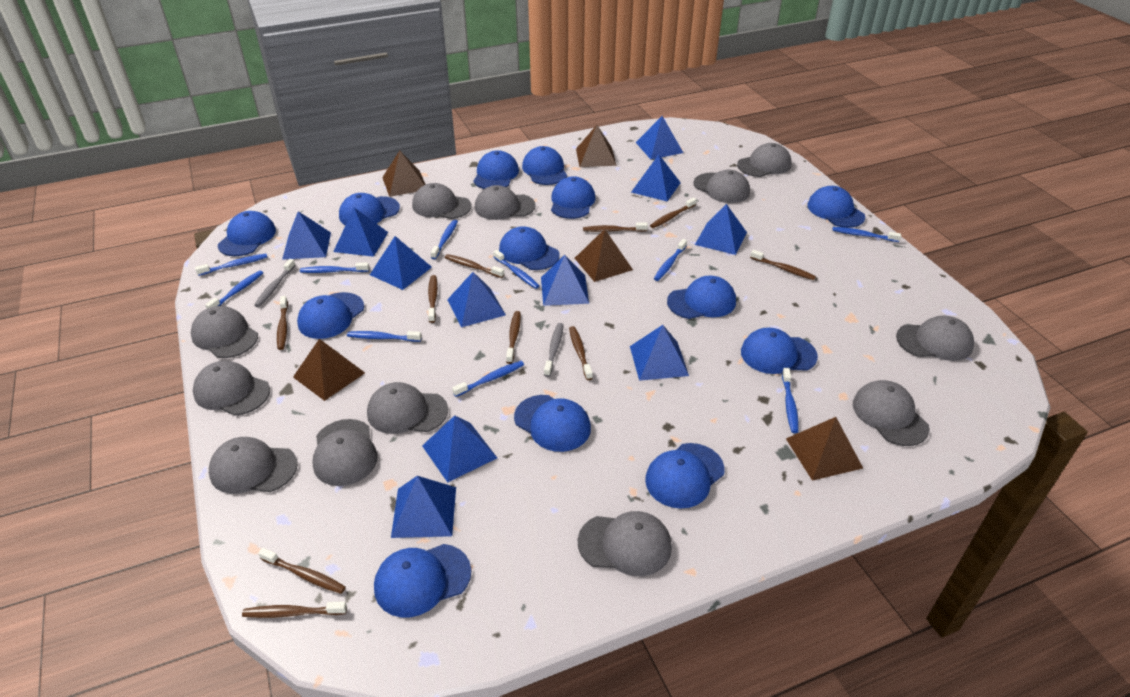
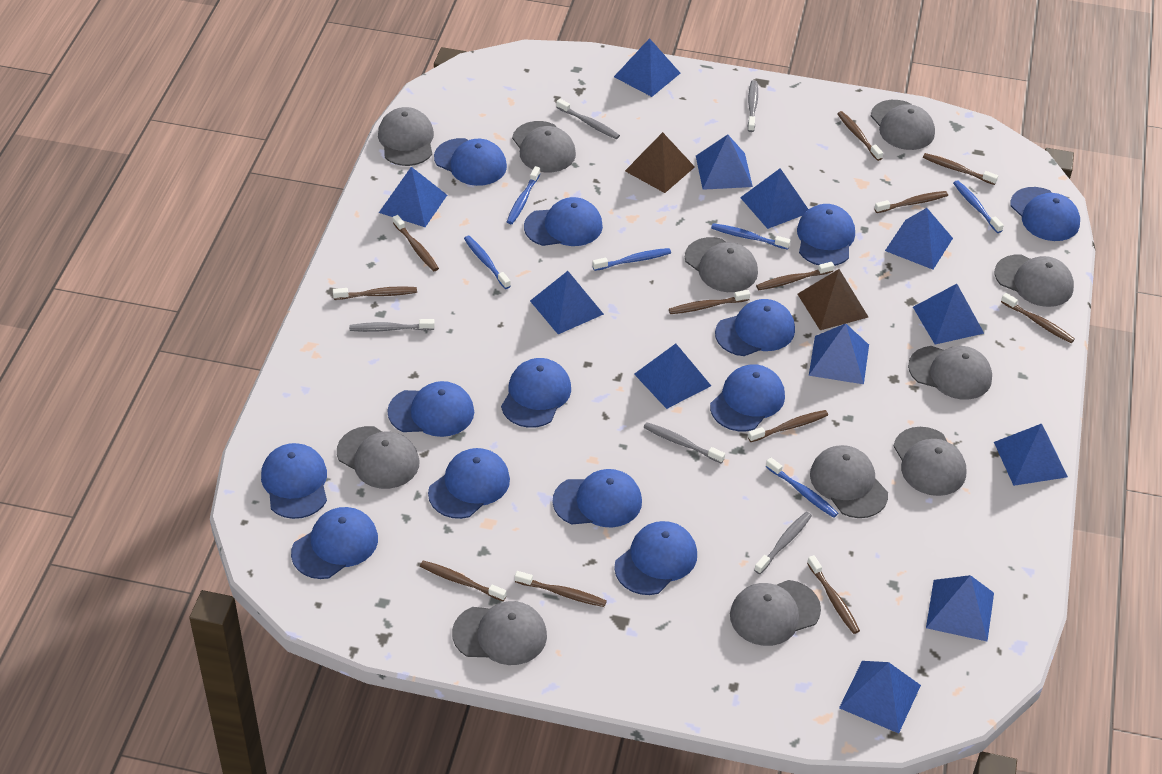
blue pyramid: [282,211,331,260] [333,208,388,257] [370,236,432,290] [391,476,456,538] [422,415,497,483] [447,272,506,327] [541,255,589,306] [630,325,689,381] [631,155,681,201] [636,116,683,159] [695,204,747,255] = 11 -> [379,167,447,227] [530,271,604,334] [614,38,680,97] [634,344,711,409] [696,134,753,190] [740,168,809,229] [809,323,869,384] [839,661,921,733] [885,208,953,270] [913,284,984,345] [926,575,994,641] [994,424,1068,486] = 12
blue toothbrush: [195,254,268,276] [205,270,263,309] [300,263,369,273] [347,331,422,342] [430,220,458,259] [452,361,524,397] [493,250,539,289] [654,239,687,281] [782,368,799,433] [832,227,901,242] = 10 -> [464,236,511,289] [507,166,541,224] [592,248,671,271] [711,223,791,250] [766,457,838,518] [953,180,1004,233] = 6
brown pyramid: [293,339,365,401] [382,151,426,197] [575,229,633,282] [576,125,616,167] [786,417,863,481] = 5 -> [625,132,695,193] [798,269,868,330] = 2
brown toothbrush: [242,601,347,618] [258,548,346,594] [277,296,288,350] [428,275,438,323] [445,254,504,278] [506,311,521,364] [569,326,593,380] [583,223,648,232] [650,198,697,228] [750,250,816,280] = 10 -> [333,286,417,300] [393,215,439,271] [420,561,507,601] [515,571,607,607] [669,290,750,314] [748,410,828,442] [756,262,834,290] [807,555,860,634] [837,111,883,161] [874,191,948,213] [923,153,998,185] [1001,293,1075,343] = 12
grey cap: [191,306,258,358] [193,361,270,416] [209,437,298,494] [312,419,378,486] [367,382,448,434] [412,183,471,219] [475,185,536,220] [578,511,672,576] [693,170,750,203] [737,143,792,177] [853,380,930,446] [896,315,974,361] = 12 -> [337,426,419,489] [378,107,434,166] [452,601,547,665] [512,121,576,173] [685,237,758,292] [730,580,821,646] [810,445,888,518] [871,100,935,150] [893,427,966,496] [908,346,992,399] [995,254,1074,307] = 11
grey toothbrush: [254,259,295,307] [544,323,564,377] = 2 -> [349,319,435,332] [556,99,620,139] [644,422,725,463] [747,80,758,132] [754,512,812,574] = 5

